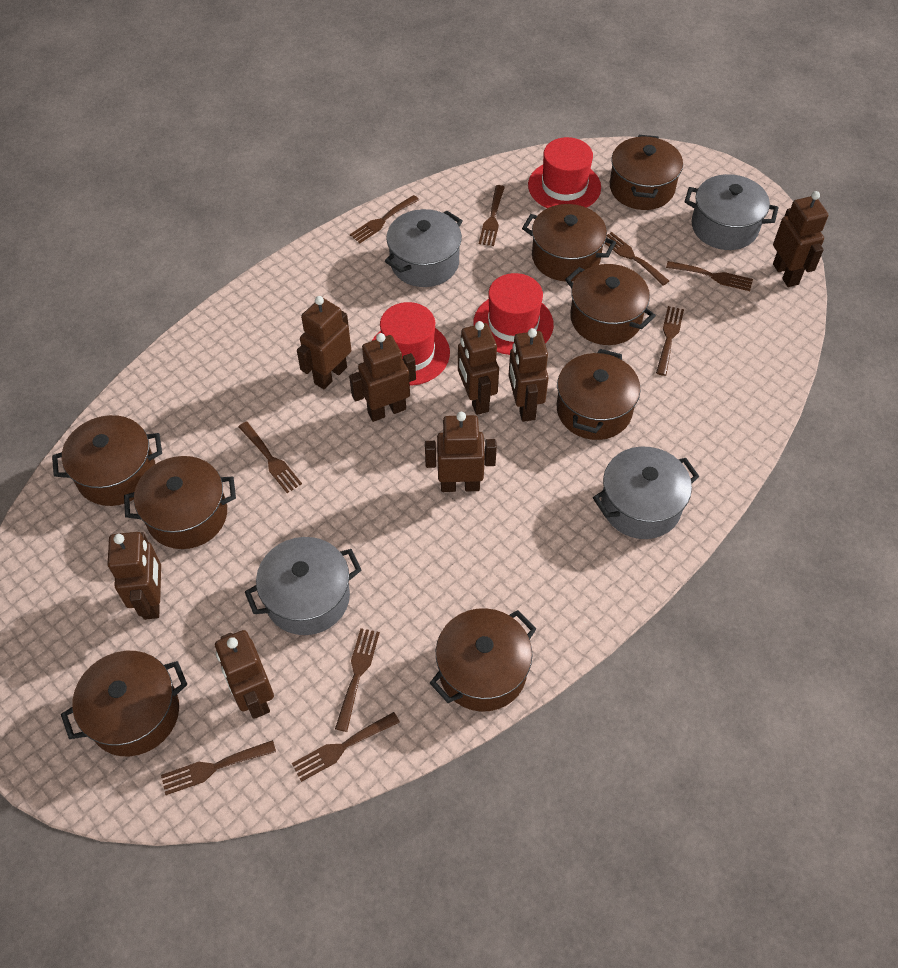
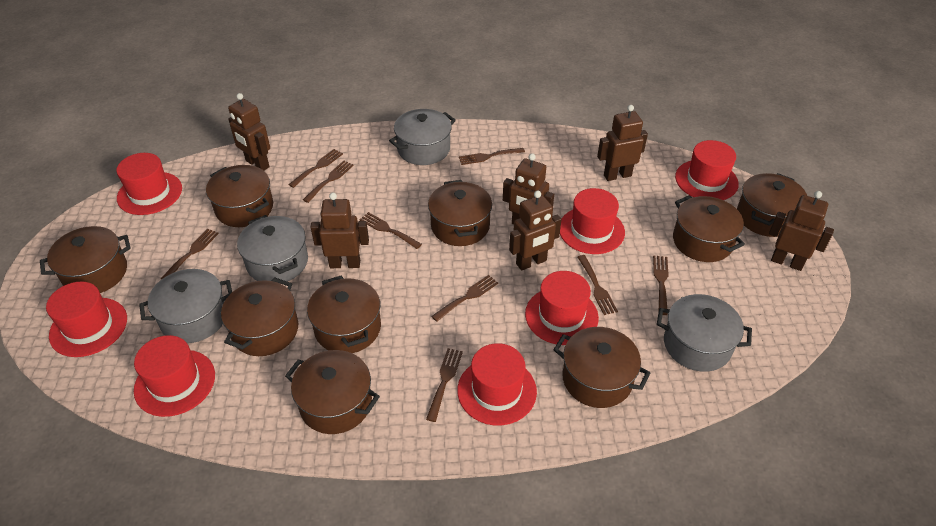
brown pot: [52,415,162,506] [61,651,187,756] [124,456,236,549] [430,608,536,711] [522,204,616,281] [557,349,641,440] [565,264,656,345] [610,135,683,210] = 8 -> [40,226,131,293] [206,165,273,227] [221,278,298,356] [285,350,380,434] [307,276,381,353] [428,180,492,246] [553,327,650,408] [673,195,745,262] [737,173,807,237] = 9
brown robot: [107,532,161,620] [215,630,274,719] [297,296,351,389] [349,333,416,422] [425,412,497,492] [458,321,499,415] [508,328,549,422] [773,191,828,287] = 8 -> [228,93,270,170] [311,193,369,268] [503,153,554,225] [509,191,562,271] [597,105,648,181] [769,191,834,271] = 6
red hat: [372,302,450,386] [473,273,554,355] [528,137,601,208] = 3 -> [46,281,127,357] [117,153,182,215] [134,335,215,417] [457,343,537,425] [525,271,599,345] [560,188,625,254] [675,140,739,200] = 7

